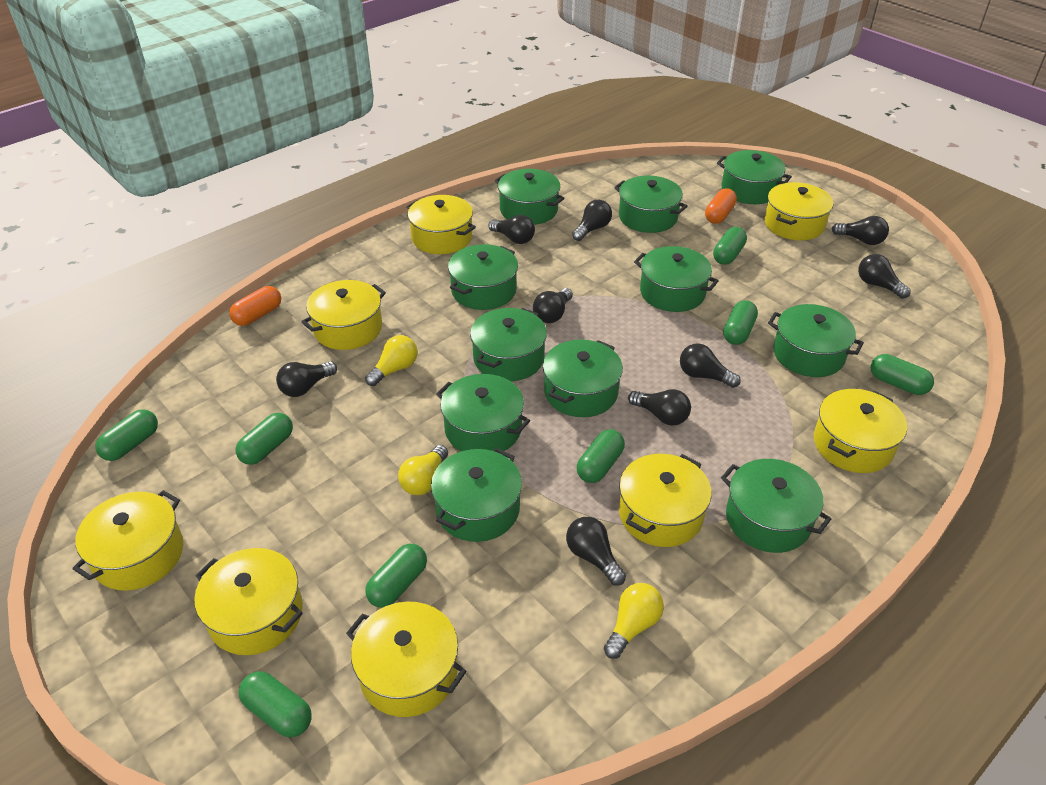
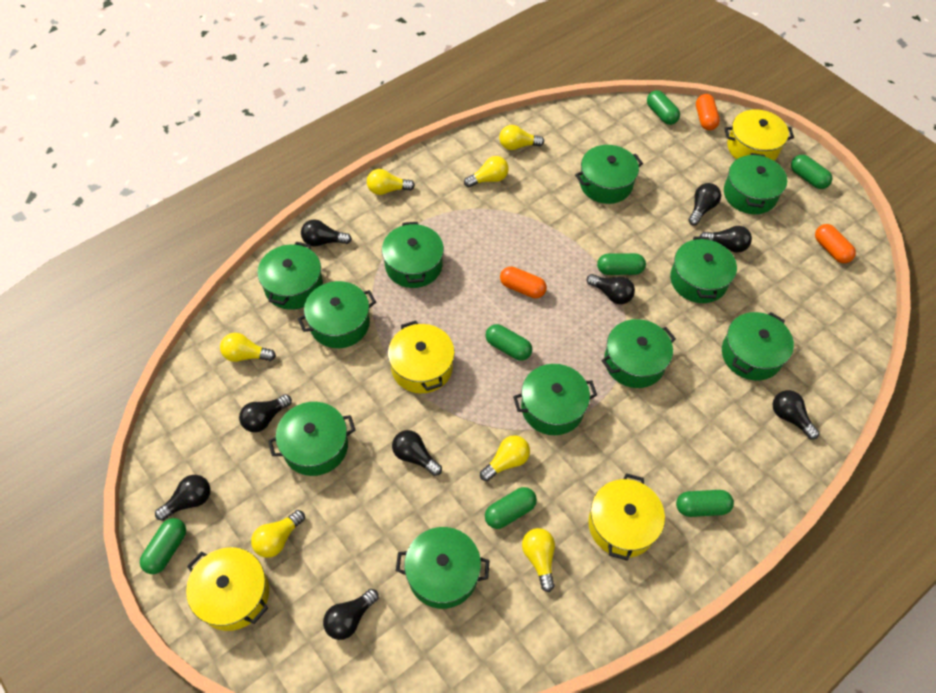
green capsule: [95,409,158,461] [236,413,293,465] [239,671,311,737] [365,544,427,608] [577,429,625,483] [713,227,747,265] [723,300,758,345] [871,354,934,395] = 8 -> [140,518,186,574] [485,324,532,361] [485,487,537,529] [597,253,646,275] [647,90,680,125] [676,490,734,517] [791,154,832,189] = 7
orange capsule: [229,286,281,326] [705,188,737,224] = 2 -> [500,266,547,298] [696,94,720,130] [815,224,856,263] = 3
yellow light bulb: [365,335,418,386] [398,445,448,495] [604,583,664,659] = 3 -> [220,333,276,362] [251,510,305,558] [367,169,415,195] [464,156,509,188] [480,435,530,481] [499,125,544,150] [522,528,555,592] = 7
yellow pot: [72,490,183,591] [194,548,303,655] [301,280,386,350] [346,602,467,717] [406,195,476,254] [619,454,711,547] [764,182,833,240] [814,389,907,473] = 8 -> [186,547,269,631] [388,320,455,393] [588,473,665,561] [724,109,794,161] = 4

